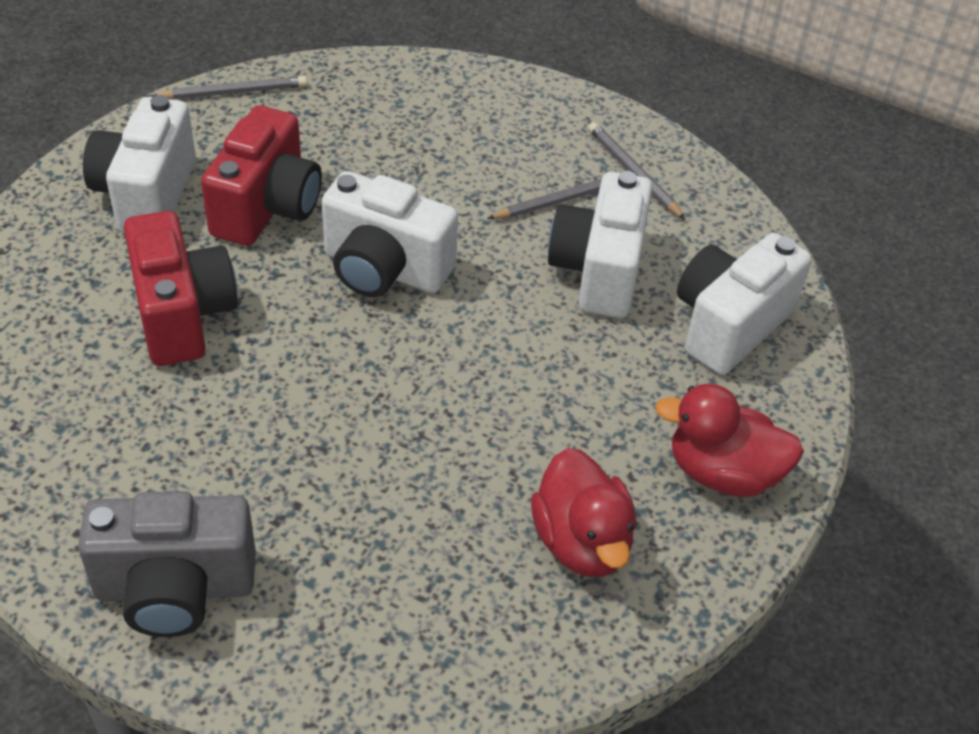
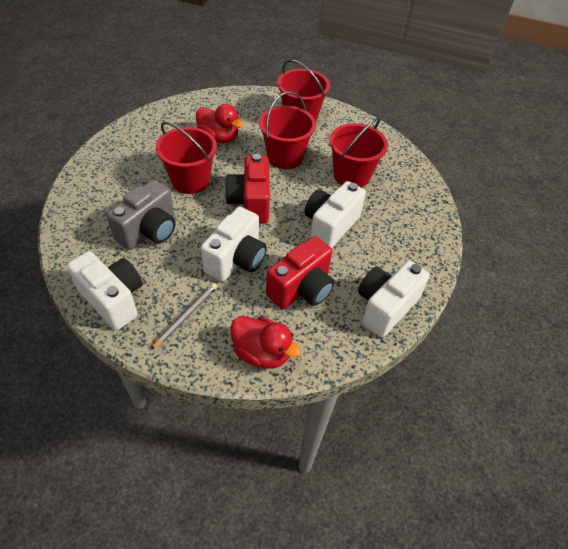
grey pencil: [151,76,307,100] [487,171,631,219] [588,122,685,219] = 3 -> [151,283,217,350] = 1
red bucket: none = 0 -> [155,122,217,194] [259,91,316,169] [277,60,330,122] [329,117,388,187] = 4

